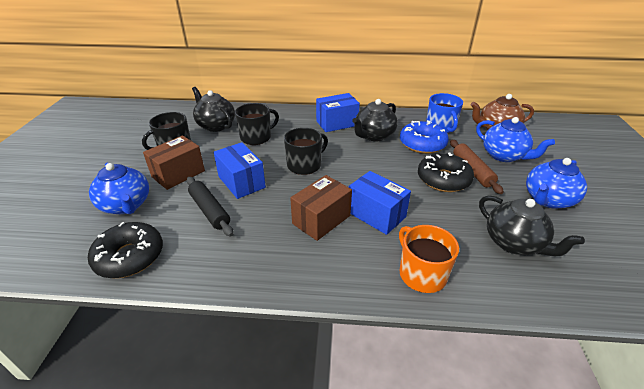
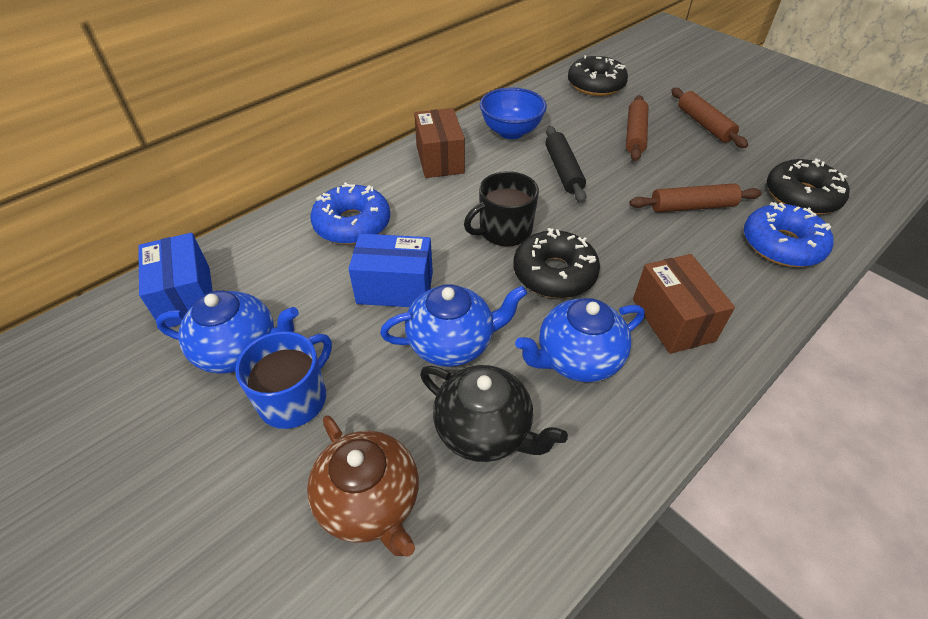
black donut: [88,222,163,278] [418,153,474,192] = 2 -> [513,228,600,298] [568,55,628,96] [767,158,850,215] = 3
black mug: [142,112,191,150] [235,103,279,145] [284,128,328,175] = 3 -> [464,171,539,247] = 1
black teapot: [192,87,235,132] [352,99,398,141] [479,195,585,256] = 3 -> [420,365,568,462] = 1
blue bowl: none = 0 -> [480,87,547,139] = 1
blue box: [213,142,266,199] [316,93,360,132] [349,171,411,235] = 3 -> [138,233,213,328] [348,233,433,307] = 2
blue donut: [400,120,449,154] = 1 -> [310,182,390,245] [744,202,834,267] = 2
brown rolling pin: [450,140,504,194] = 1 -> [626,95,648,161] [630,183,762,212] [671,88,748,148] = 3
orange mug: [399,225,459,293] = 1 -> none = 0

